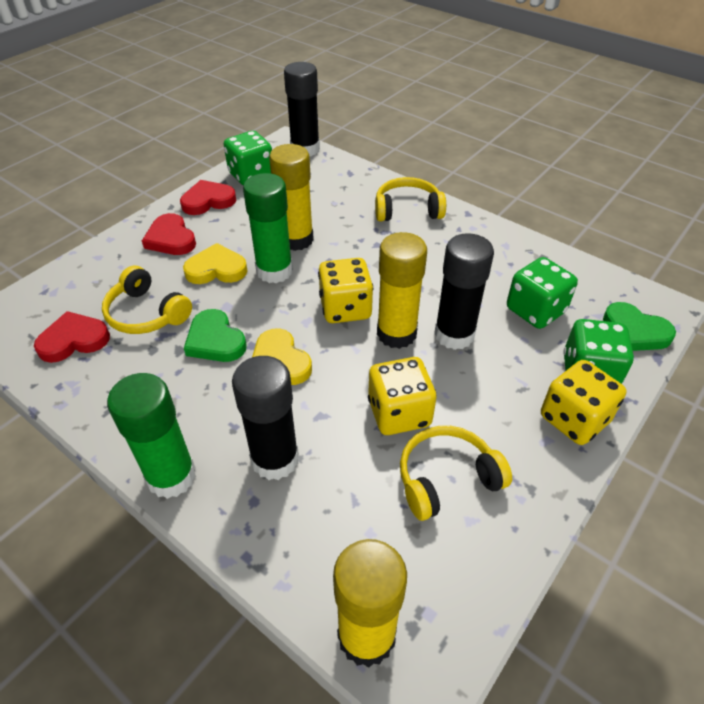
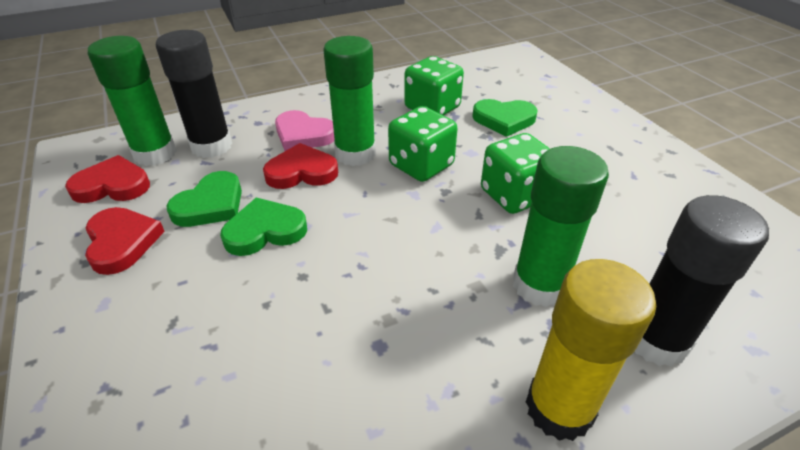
black glue stick: [232,356,299,480] [284,62,320,156] [434,233,494,350] = 3 -> [156,30,232,158] [635,195,769,367] = 2
green glue stick: [107,373,196,499] [243,173,293,283] = 2 -> [88,36,177,166] [323,36,376,166] [513,146,609,307] = 3
green heart: [184,309,247,362] [603,302,676,351] = 2 -> [166,171,242,227] [220,198,307,256] [472,99,538,137] = 3
pink heart: none = 0 -> [275,110,335,151] = 1
yellow dice: [318,258,373,323] [368,357,437,435] [541,360,627,445] = 3 -> none = 0
yellow glue stick: [269,144,314,251] [333,539,407,668] [377,232,427,349] = 3 -> [526,259,656,441] = 1
yellow headphones: [102,266,192,334] [375,177,446,221] [400,426,512,521] = 3 -> none = 0
yellow heart: [183,243,248,284] [252,329,312,385] = 2 -> none = 0

